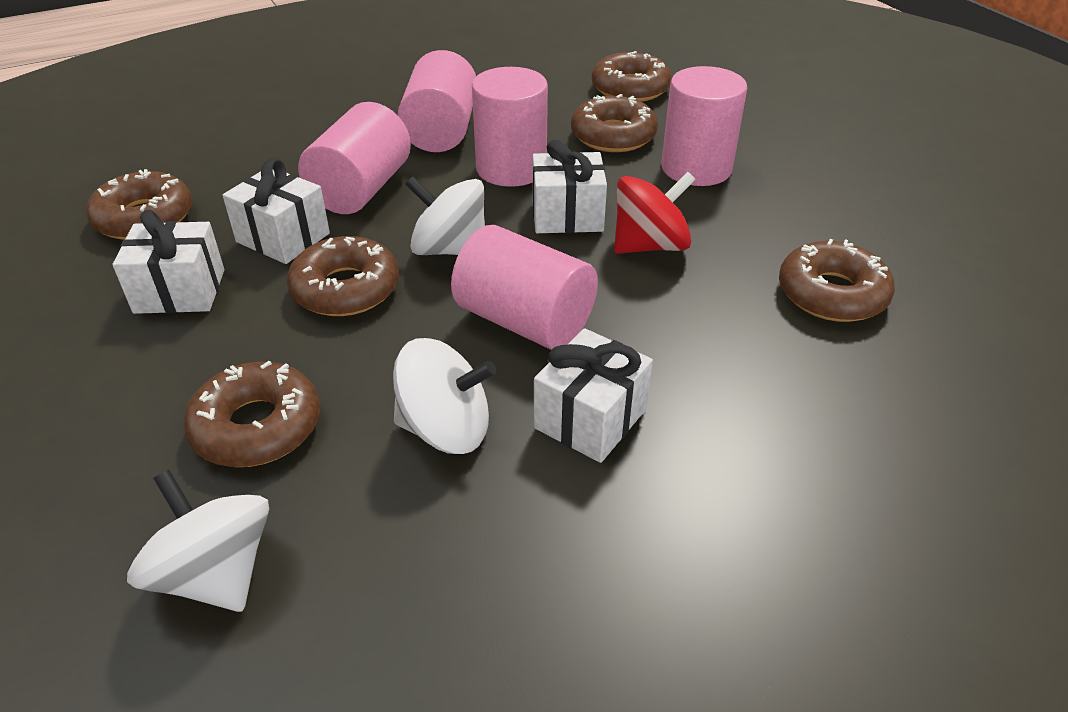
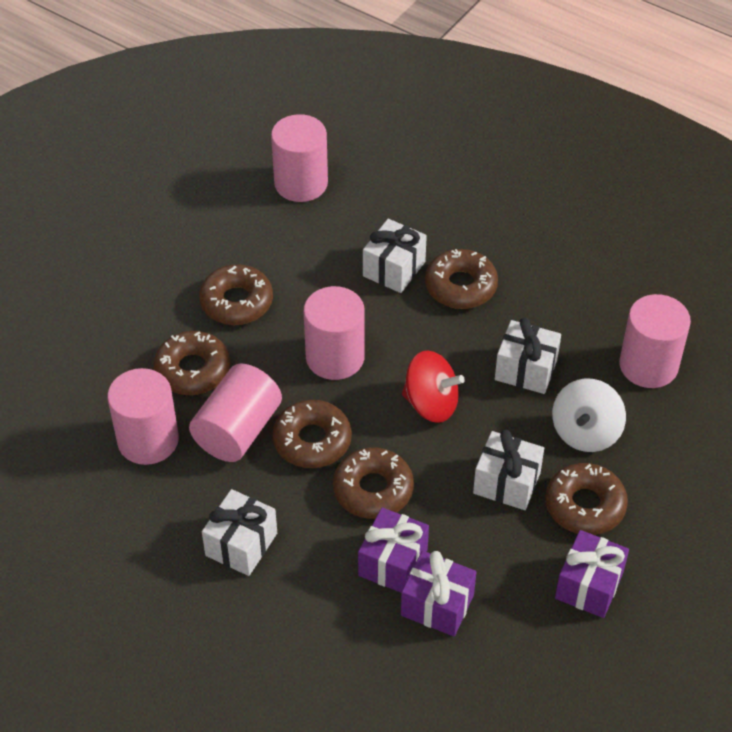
purple gift: none = 0 -> [358,507,429,592] [401,551,476,636] [555,530,629,618] = 3
white spinning top: [127,470,269,612] [393,338,496,454] [405,176,485,255] = 3 -> [552,378,626,452] = 1

